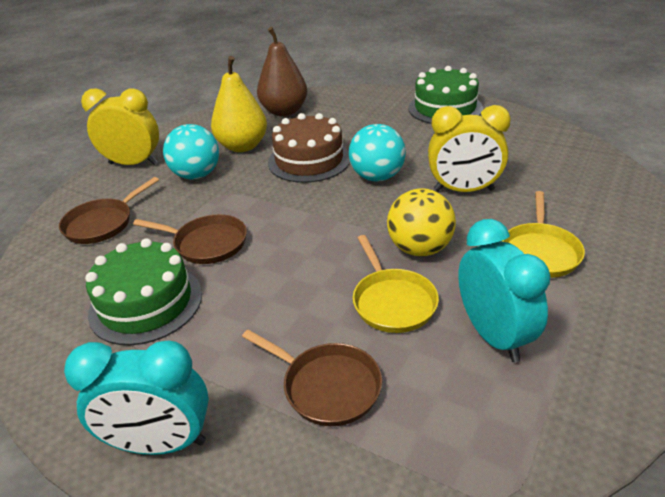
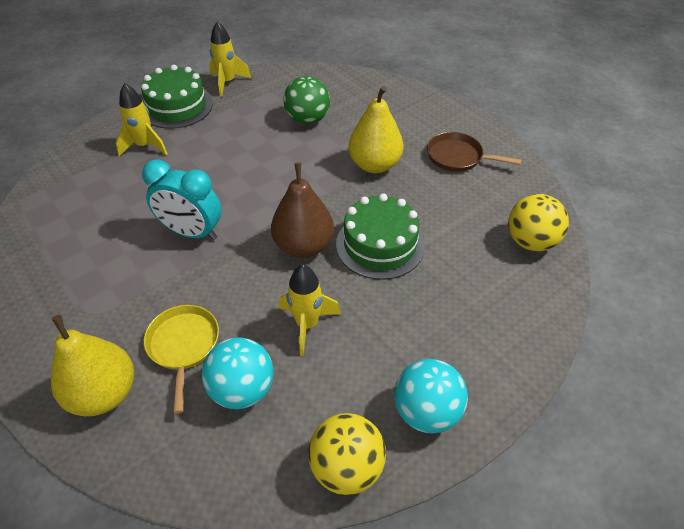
brown cake: [268,113,350,183] = 1 -> none = 0
brown pan: [59,177,159,244] [133,214,247,264] [242,330,382,426] = 3 -> [427,132,522,172] = 1
green ball: none = 0 -> [283,76,330,125] = 1
turquoise clock: [64,341,209,455] [458,219,550,362] = 2 -> [142,159,222,240] = 1
yellow ball: [387,188,456,256] = 1 -> [308,413,386,495] [508,194,569,251] = 2
yellow clock: [81,88,159,165] [428,105,511,192] = 2 -> none = 0
yellow pan: [353,235,439,333] [502,191,585,278] = 2 -> [144,305,219,414] = 1
yellow pear: [211,56,267,152] = 1 -> [51,315,134,416] [348,86,404,173] = 2
yellow rocket: none = 0 -> [116,83,168,156] [209,21,251,97] [279,264,341,356] = 3

